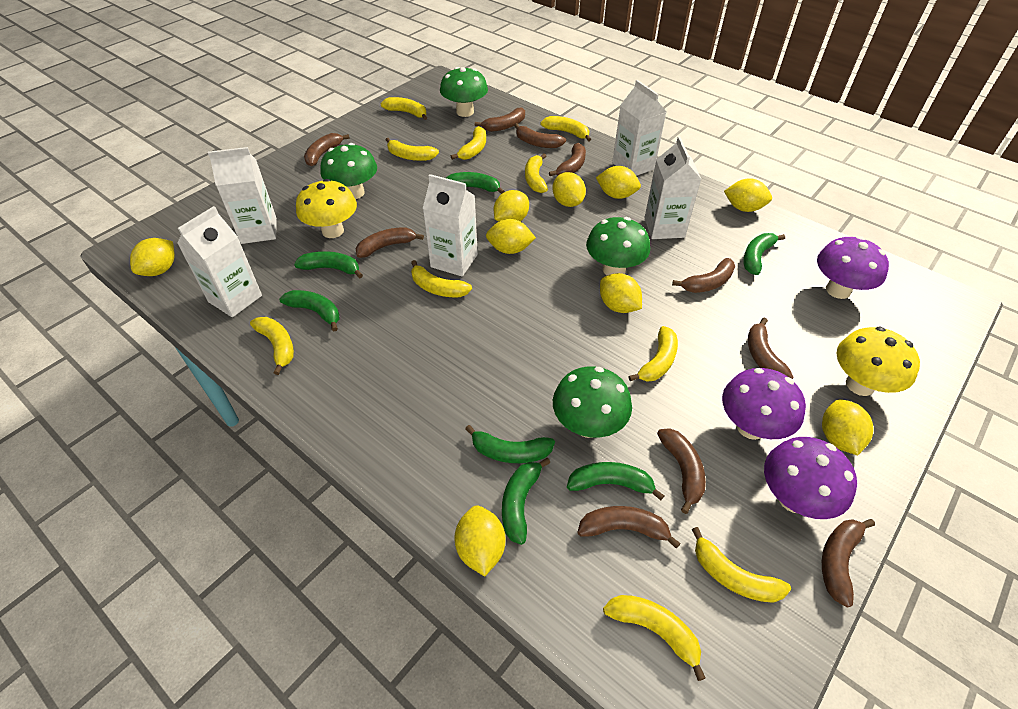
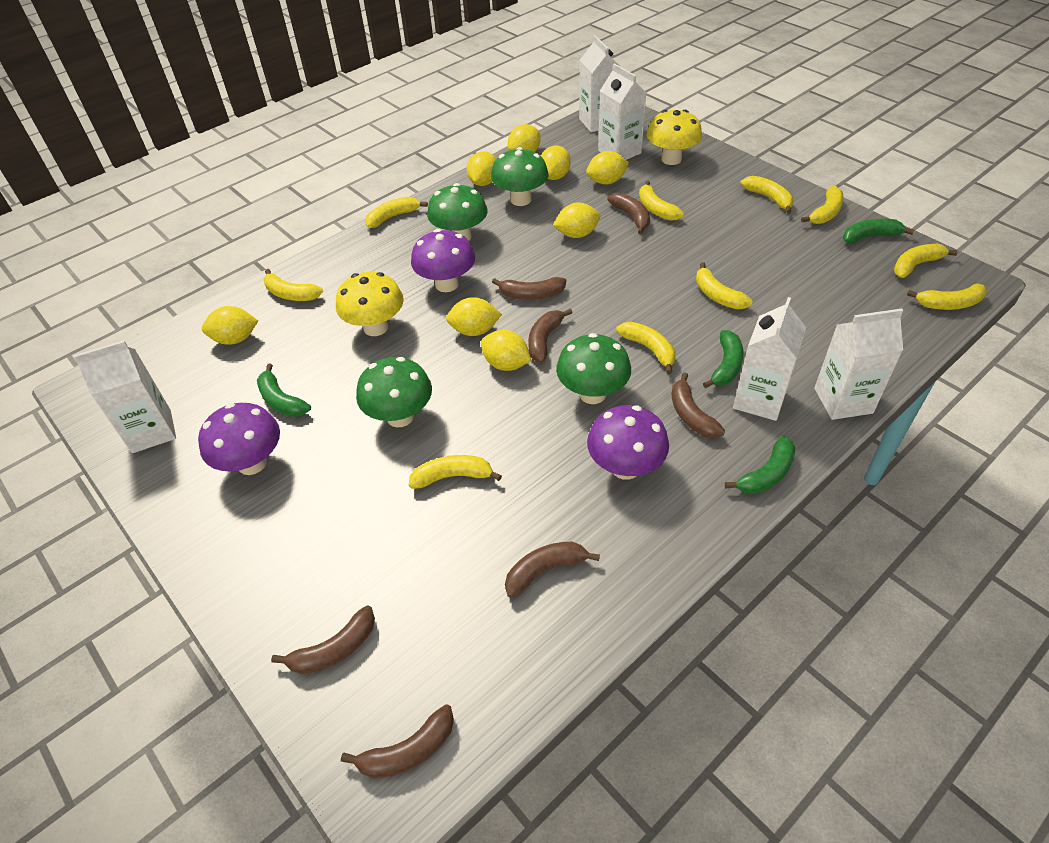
brown banana: [304,133,350,166] [356,227,424,258] [475,108,525,132] [514,123,566,148] [549,143,586,176] [577,506,681,549] [657,428,706,514] [672,258,735,293] [748,318,793,379] [822,519,875,607] = 10 -> [271,606,375,674] [341,704,454,778] [492,277,566,300] [505,542,600,598] [528,309,572,363] [607,192,650,234] [672,372,725,438] = 7
green banana: [279,290,339,331] [294,251,363,278] [446,172,505,194] [465,425,555,463] [502,458,550,545] [567,462,664,500] [743,233,785,275] = 7 -> [257,363,311,417] [703,330,743,388] [725,436,795,494] [843,219,914,244] = 4
yellow lemon: [130,238,175,276] [454,505,506,576] [486,219,536,254] [494,190,529,222] [552,172,586,207] [596,166,641,199] [600,273,642,313] [724,178,772,212] [822,399,874,455] = 9 -> [202,306,258,345] [446,297,502,336] [467,151,496,186] [481,330,531,371] [508,124,541,152] [541,146,571,180] [553,202,600,238] [586,151,629,184] = 8

